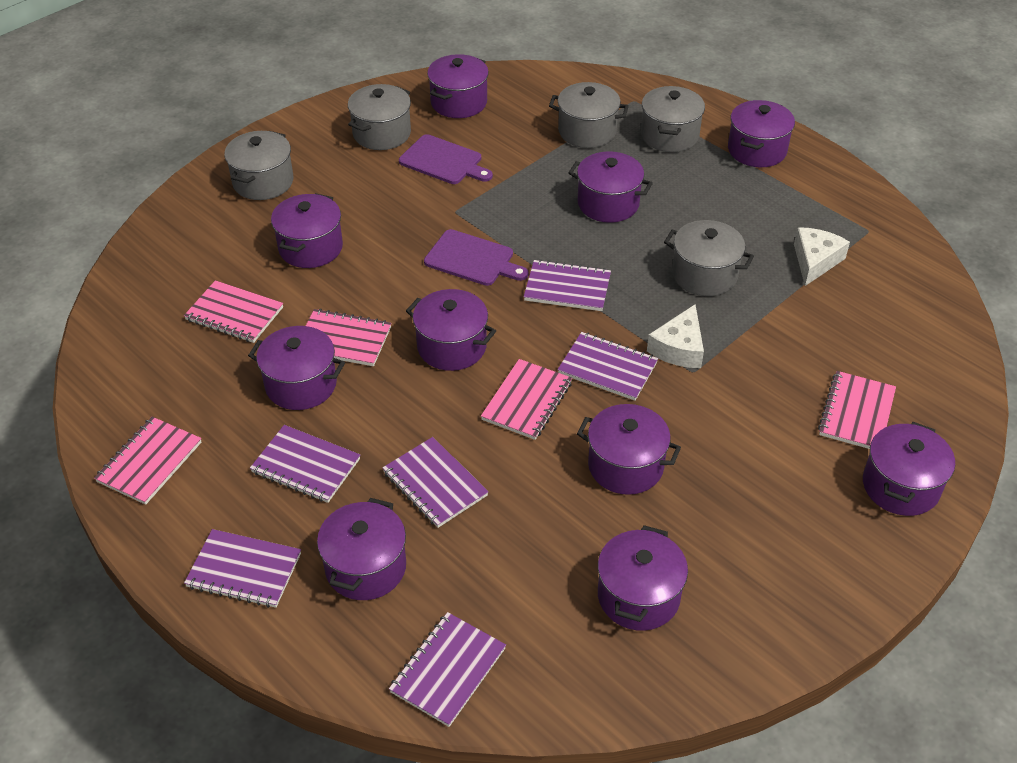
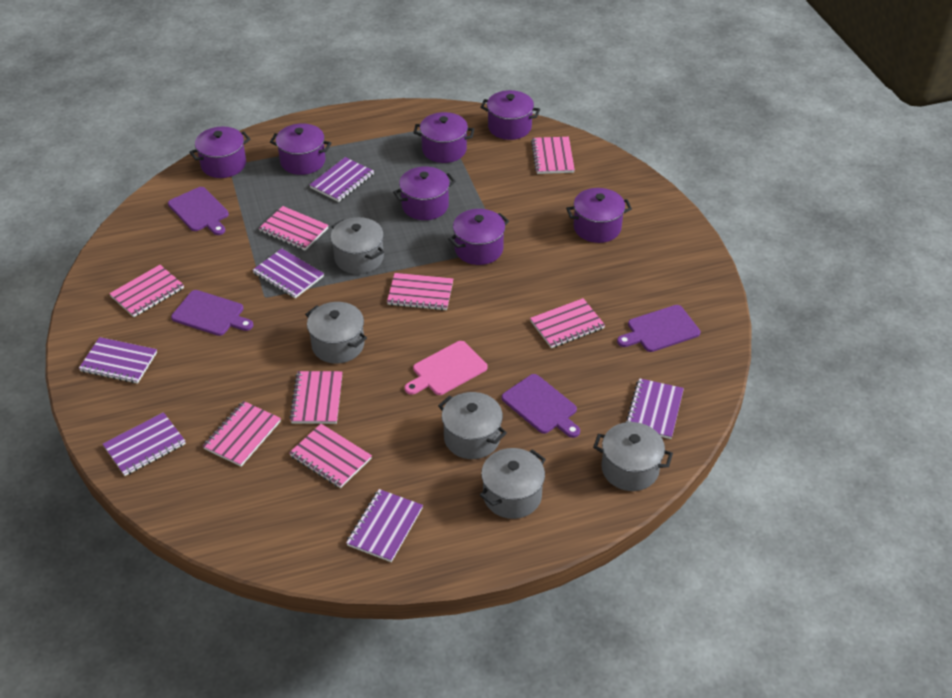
pink cutting board: none = 0 -> [405,341,488,395] = 1
pink notebook: [94,417,202,505] [184,280,283,343] [306,309,391,366] [481,359,572,440] [818,371,896,449] = 5 -> [109,265,184,317] [203,401,281,467] [259,206,329,250] [289,371,342,424] [289,424,372,488] [387,273,453,310] [530,298,605,348] [531,137,575,174] = 8
purple cutting board: [399,134,493,184] [424,229,528,286] = 2 -> [168,187,229,235] [171,290,253,336] [502,374,580,438] [617,305,700,352] = 4
purple pot: [248,326,345,410] [271,193,343,268] [317,498,406,600] [406,289,496,371] [427,54,489,118] [568,151,653,223] [577,404,681,495] [598,525,688,631] [728,100,795,167] [863,422,955,516] = 10 -> [189,127,250,178] [270,123,331,175] [393,167,456,220] [413,112,474,163] [448,209,509,265] [480,90,540,140] [566,188,632,243] = 7
white cheese: [647,304,704,368] [794,227,850,286] = 2 -> none = 0

